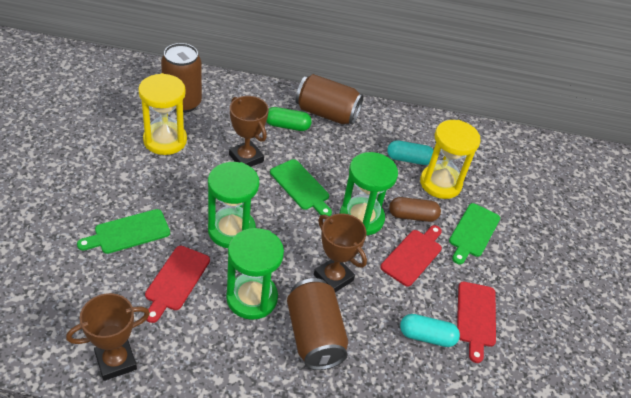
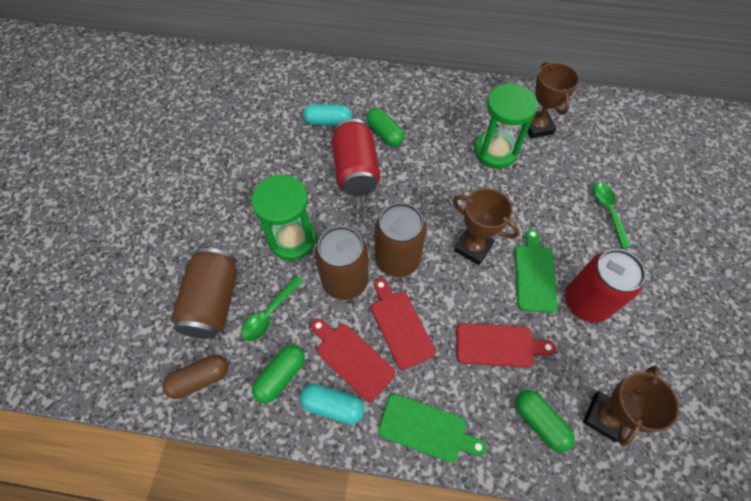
green capsule: [266,107,312,131] = 1 -> [252,345,305,403] [366,108,405,147] [515,390,575,452] = 3
green cutting board: [77,209,170,254] [270,159,332,216] [449,203,500,264] = 3 -> [378,394,487,463] [515,229,558,313] = 2
green hourglass: [208,162,259,248] [226,228,284,320] [340,152,398,235] = 3 -> [252,175,316,260] [474,83,538,169] = 2
green spoon: none = 0 -> [241,275,304,341] [593,183,631,248] = 2
red can: none = 0 -> [331,119,381,196] [565,249,646,323] = 2
yellow hourglass: [138,73,187,155] [420,120,481,199] = 2 -> none = 0

